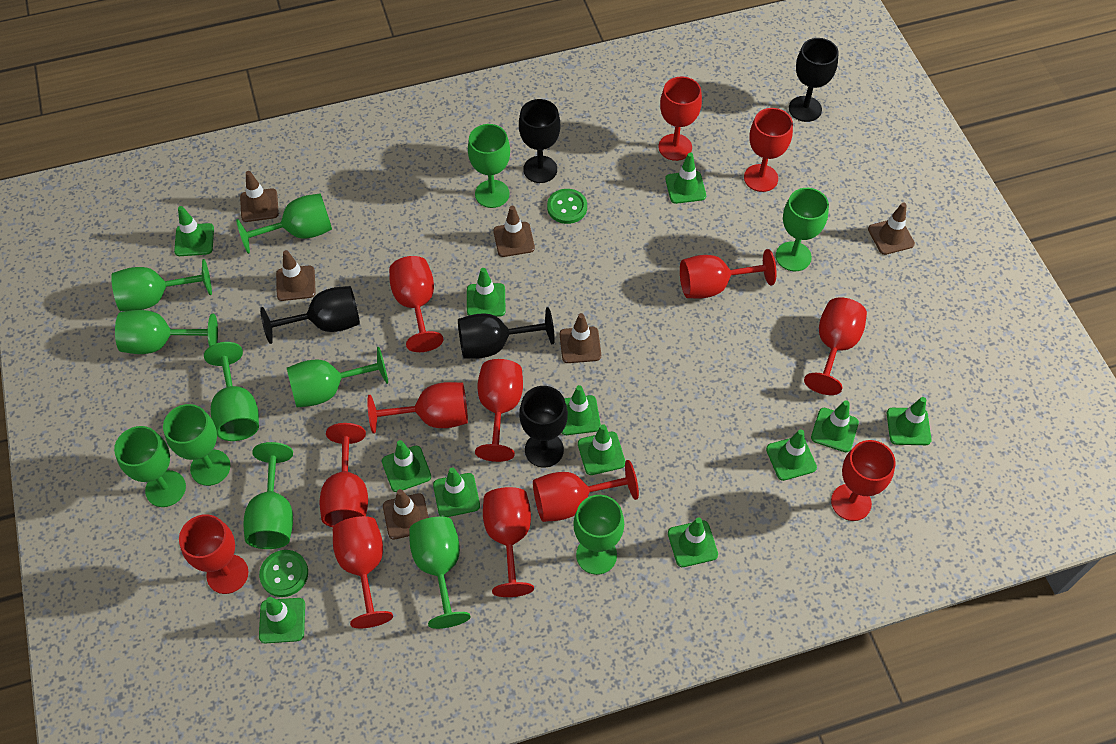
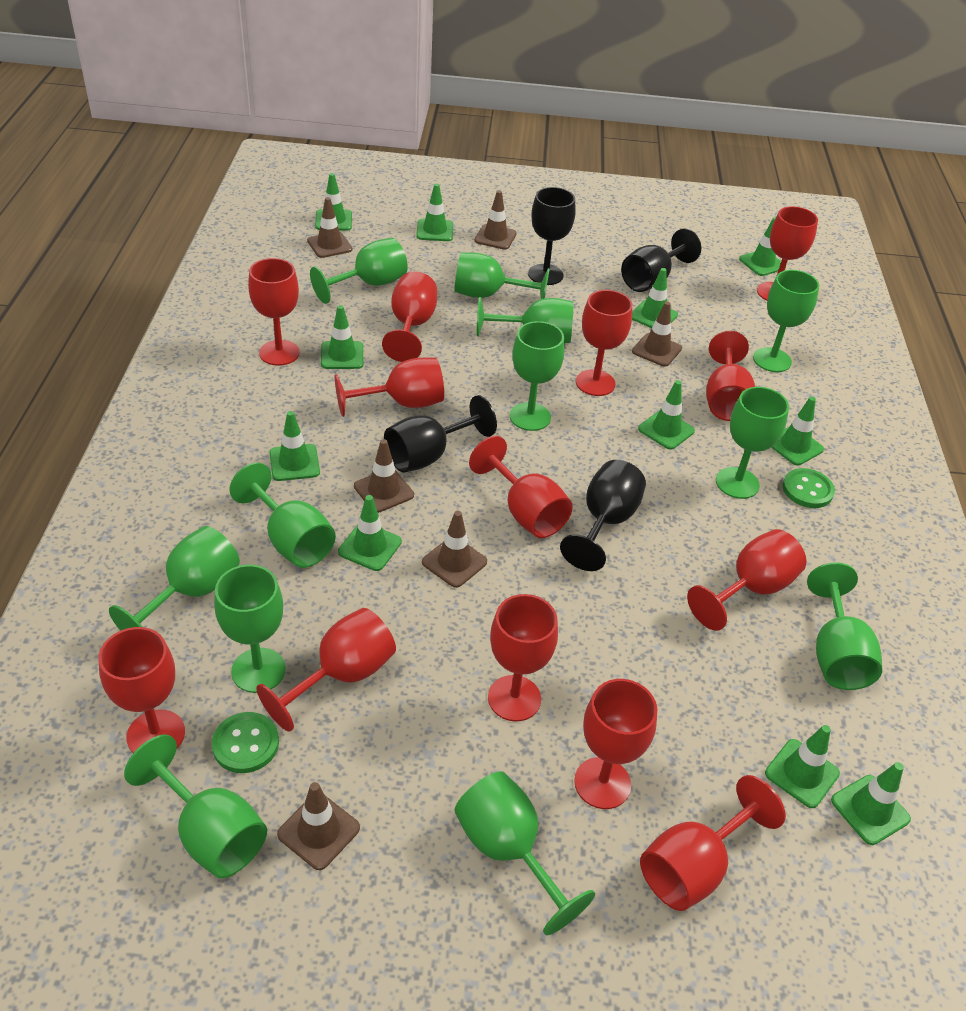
black goblet: [260,286,360,344] [458,307,555,359] [519,99,560,183] [519,386,568,468] [789,38,839,122] = 5 -> [384,395,497,473] [528,187,576,285] [560,460,646,571] [621,229,701,292] = 4
green traffic cone: [174,206,214,256] [259,597,305,644] [382,440,431,492] [433,467,480,517] [467,268,506,317] [562,385,601,435] [578,424,625,475] [665,152,706,204] [668,517,718,567] [766,429,817,481] [811,400,859,452] [887,397,932,445] = 12 -> [270,411,320,481] [315,173,352,231] [321,305,363,369] [338,495,402,571] [416,184,453,241] [632,268,678,328] [638,380,695,450] [739,217,786,276] [765,725,840,808] [771,397,824,465] [831,762,911,845] = 11

